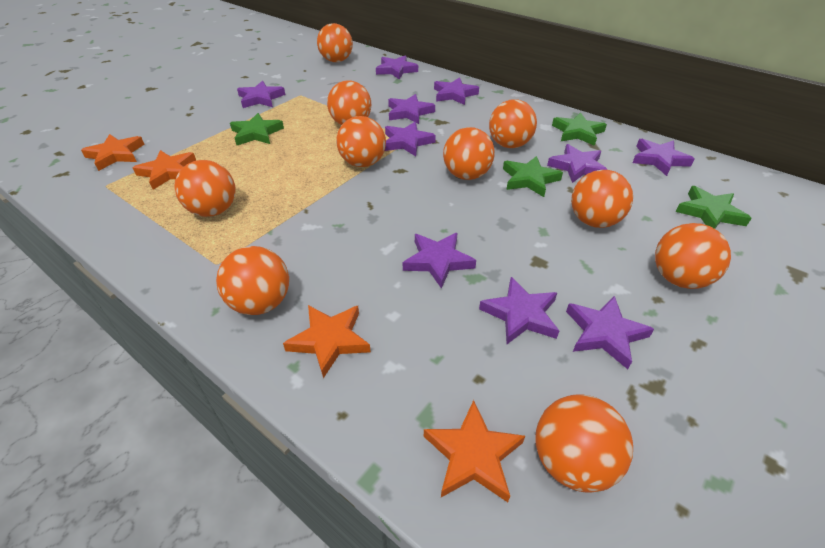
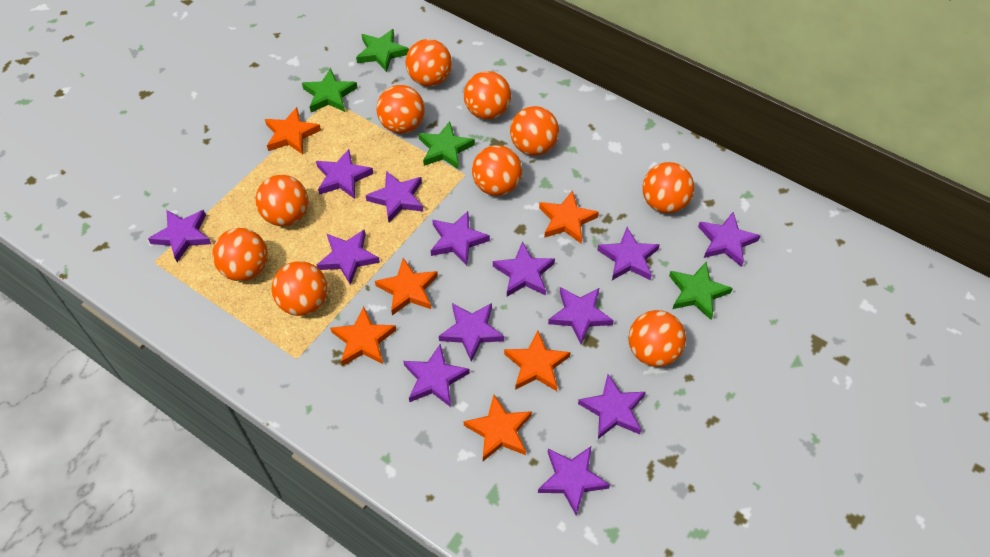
orange star: [81,134,145,171] [133,150,196,190] [283,305,371,378] [424,400,525,502] = 4 -> [265,107,321,154] [330,307,396,366] [375,258,438,315] [463,395,532,461] [504,330,571,391] [539,190,599,243] = 6
purple star: [237,81,285,108] [376,55,418,80] [385,122,436,156] [388,94,435,124] [403,233,476,289] [434,77,479,105] [479,277,559,344] [547,144,608,183] [566,296,654,369] [633,139,695,176] = 10 -> [148,210,211,262] [316,149,374,199] [317,230,380,285] [365,171,423,222] [404,344,470,407] [431,211,490,266] [439,303,504,362] [493,241,555,297] [538,446,610,515] [548,287,614,344] [578,374,646,439] [597,227,660,280] [698,212,761,267] = 13

